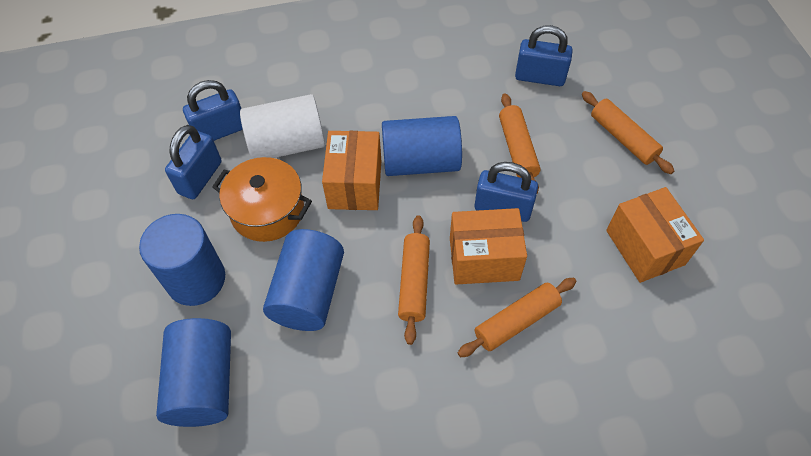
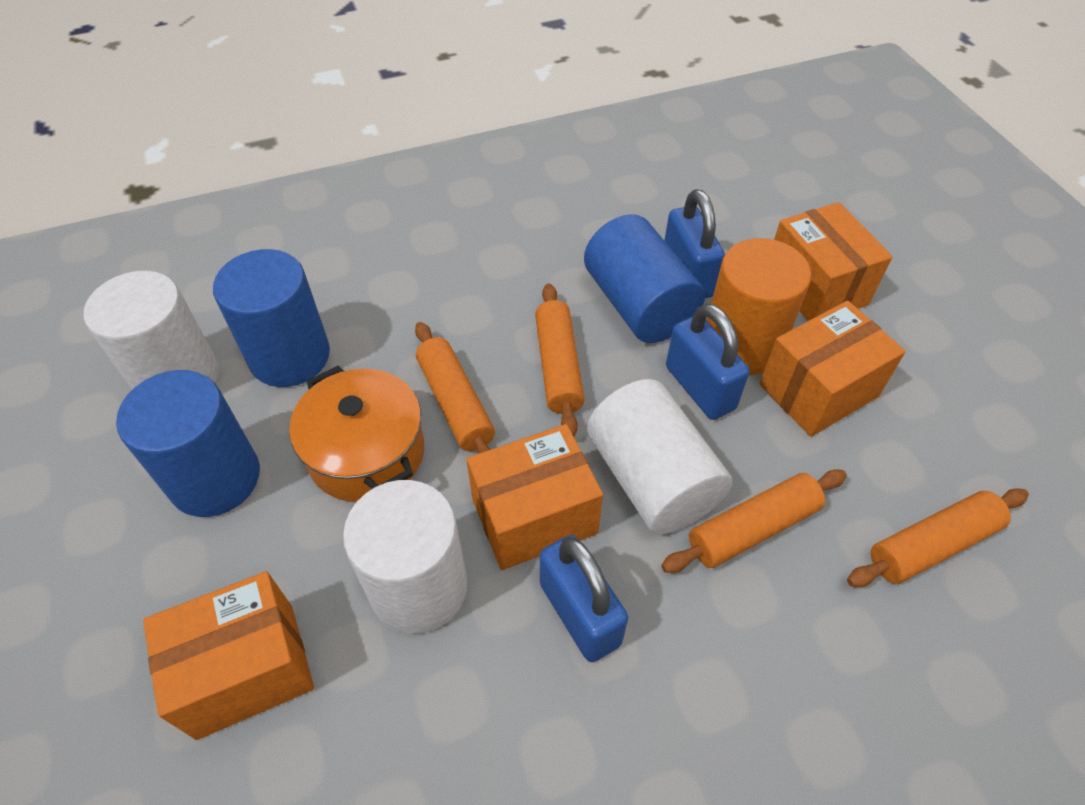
blue cylinder: [139,214,225,306] [156,318,231,427] [263,229,344,331] [382,116,462,176] = 4 -> [116,370,260,517] [213,249,330,387] [584,214,705,343] = 3
blue padlock: [165,125,222,199] [183,80,243,141] [475,162,538,222] [515,25,573,86] = 4 -> [540,535,628,662] [664,189,725,298] [666,303,750,420] = 3
orange box: [322,131,381,210] [450,208,527,284] [606,187,704,283] = 3 -> [143,571,314,740] [466,424,603,570] [759,301,906,437] [774,202,893,321] = 4
orange cylinder: none = 0 -> [707,238,811,375] = 1
white cylinder: [240,94,325,159] = 1 -> [84,271,219,390] [343,480,468,634] [587,379,732,534] = 3

